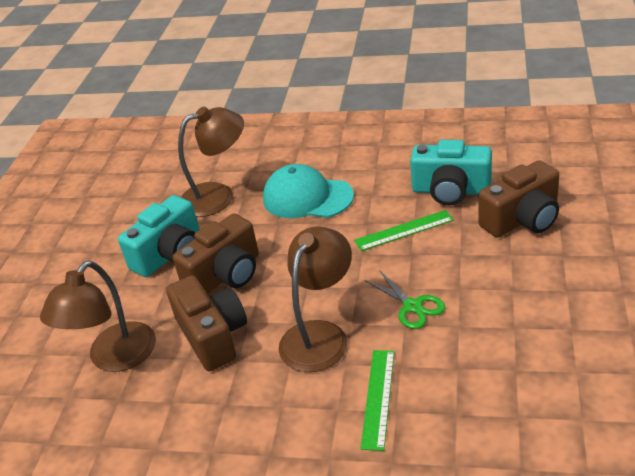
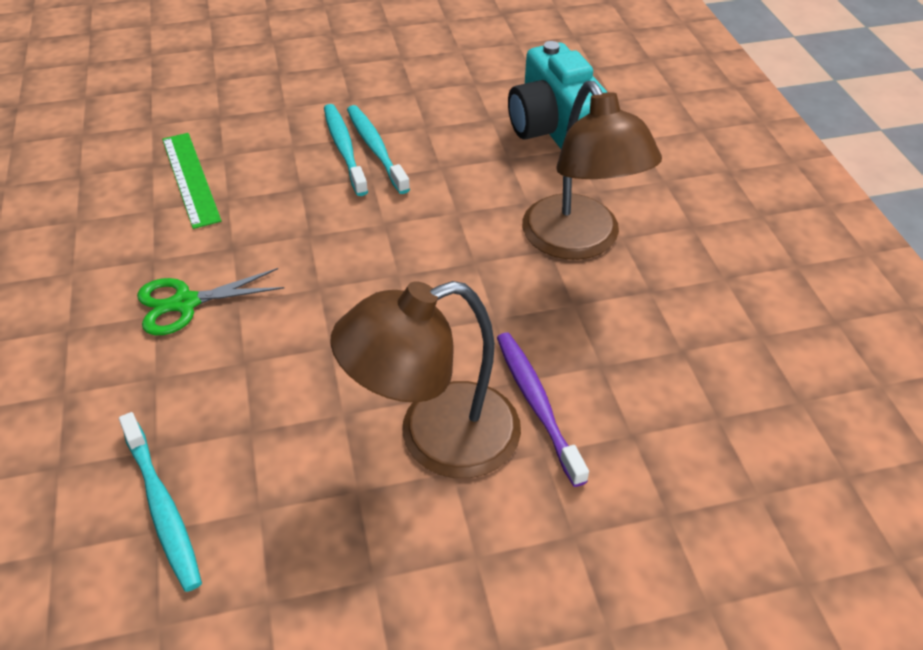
brown camera: [166,275,247,371] [173,213,259,294] [478,160,559,237] = 3 -> none = 0
brown lamp: [40,260,156,372] [178,107,244,217] [279,226,352,372] = 3 -> [330,281,521,478] [522,81,662,260] = 2
green ruler: [354,210,454,251] [360,350,394,451] = 2 -> [162,133,221,229] = 1
purple toothbrush: none = 0 -> [497,333,589,487] = 1
turquoise camera: [118,195,200,277] [410,140,492,205] = 2 -> [508,41,608,149] = 1
turquoise cap: [263,164,354,218] = 1 -> none = 0
turquoise toothbrush: none = 0 -> [119,412,202,592] [324,104,368,196] [347,105,410,194] = 3

